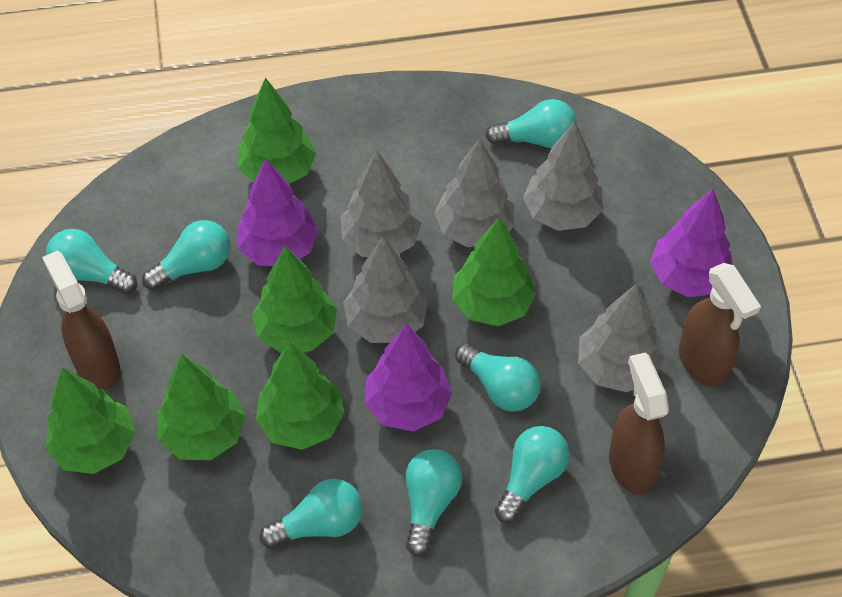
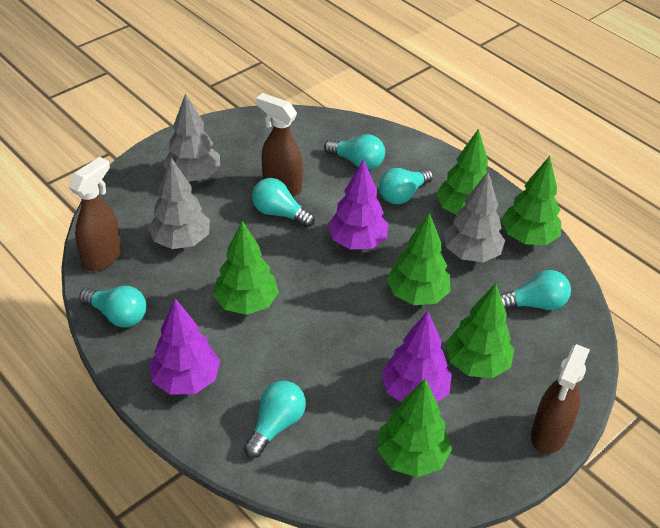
grey tree: [340,151,421,257] [343,236,428,343] [434,138,514,247] [523,121,603,231] [578,284,664,392] = 5 -> [148,158,210,249] [163,93,220,182] [444,172,505,262] = 3
turquoise light bulb: [46,229,137,294] [142,220,230,291] [259,479,362,549] [405,449,462,556] [455,343,541,412] [485,99,577,148] [495,426,569,523] = 7 -> [79,286,146,327] [244,381,306,458] [252,178,315,227] [324,134,385,170] [379,168,433,204] [500,270,571,310] = 6

